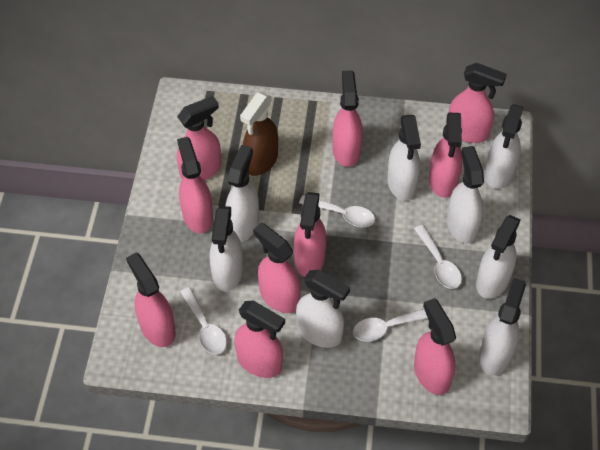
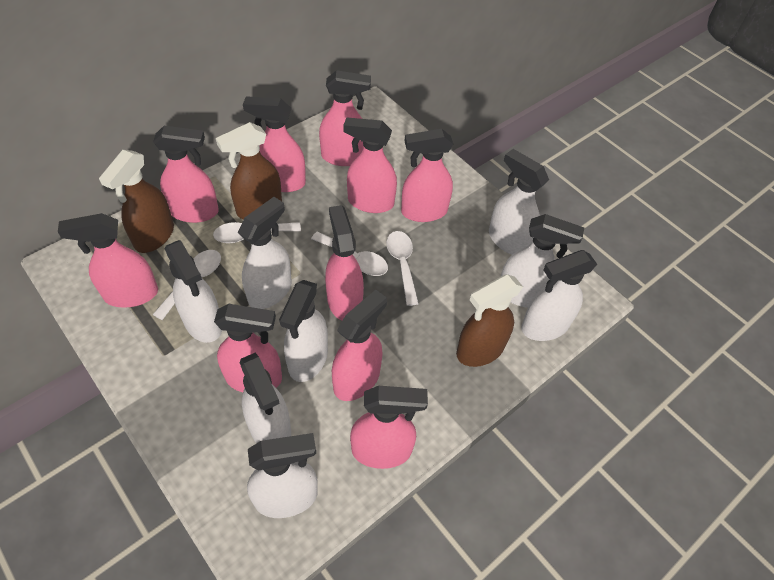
brown spray bottle: [240,92,278,176] = 1 -> [99,150,174,253] [216,122,282,219] [456,274,523,367] = 3

